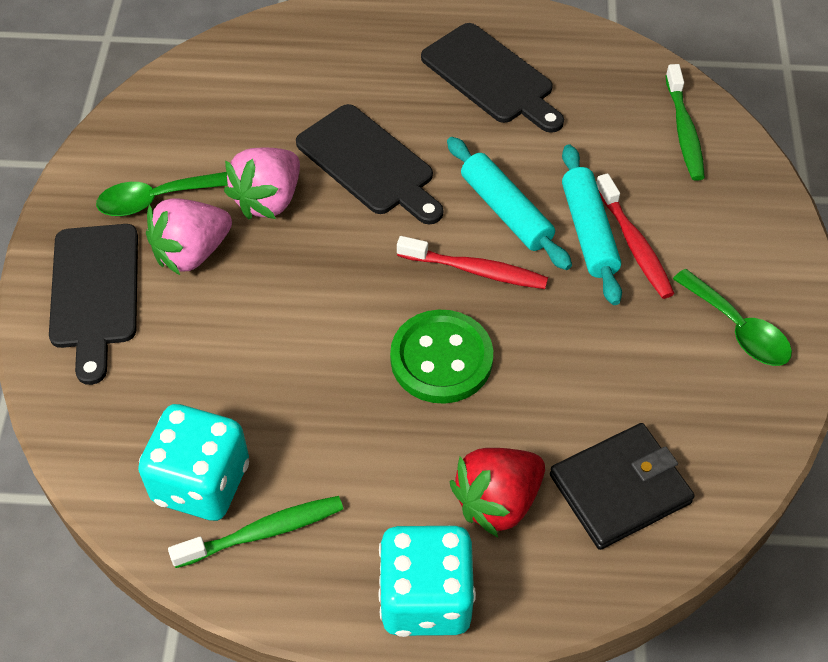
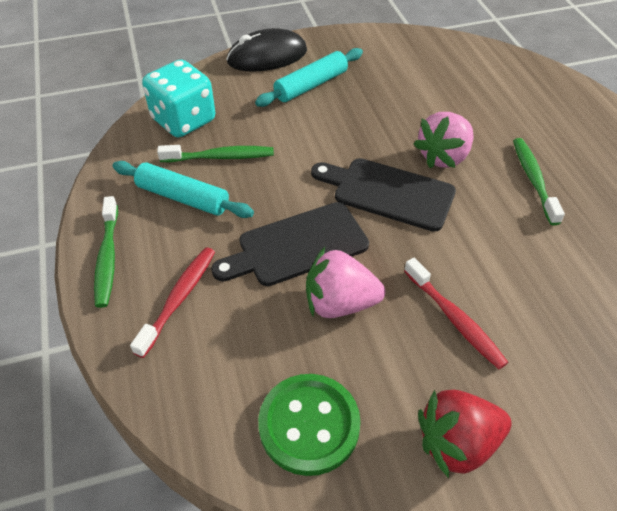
black cutting board: [49,224,138,385] [296,104,443,224] [421,23,564,133] = 3 -> [211,202,369,286] [311,158,456,232] = 2
black mouse: none = 0 -> [226,28,307,72] = 1
black wallet: [550,423,695,550] = 1 -> none = 0
green spoon: [96,172,228,216] [673,269,792,366] = 2 -> none = 0
green toothbrush: [168,496,343,568] [665,64,705,181] = 2 -> [94,196,118,308] [157,145,274,162] [513,138,565,225] = 3
turquoise dice: [138,404,249,521] [378,525,476,637] = 2 -> [142,59,215,138] = 1

